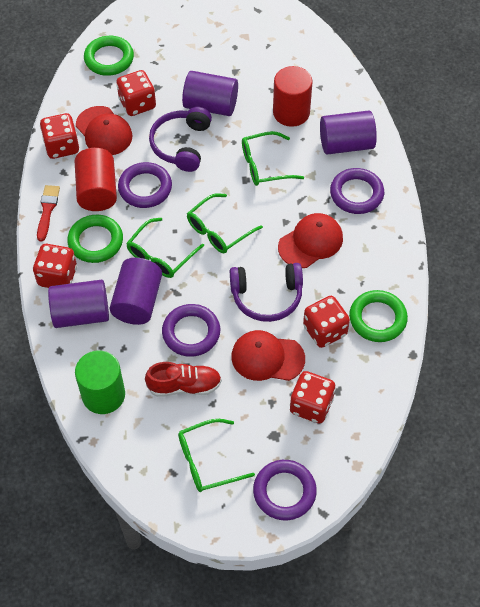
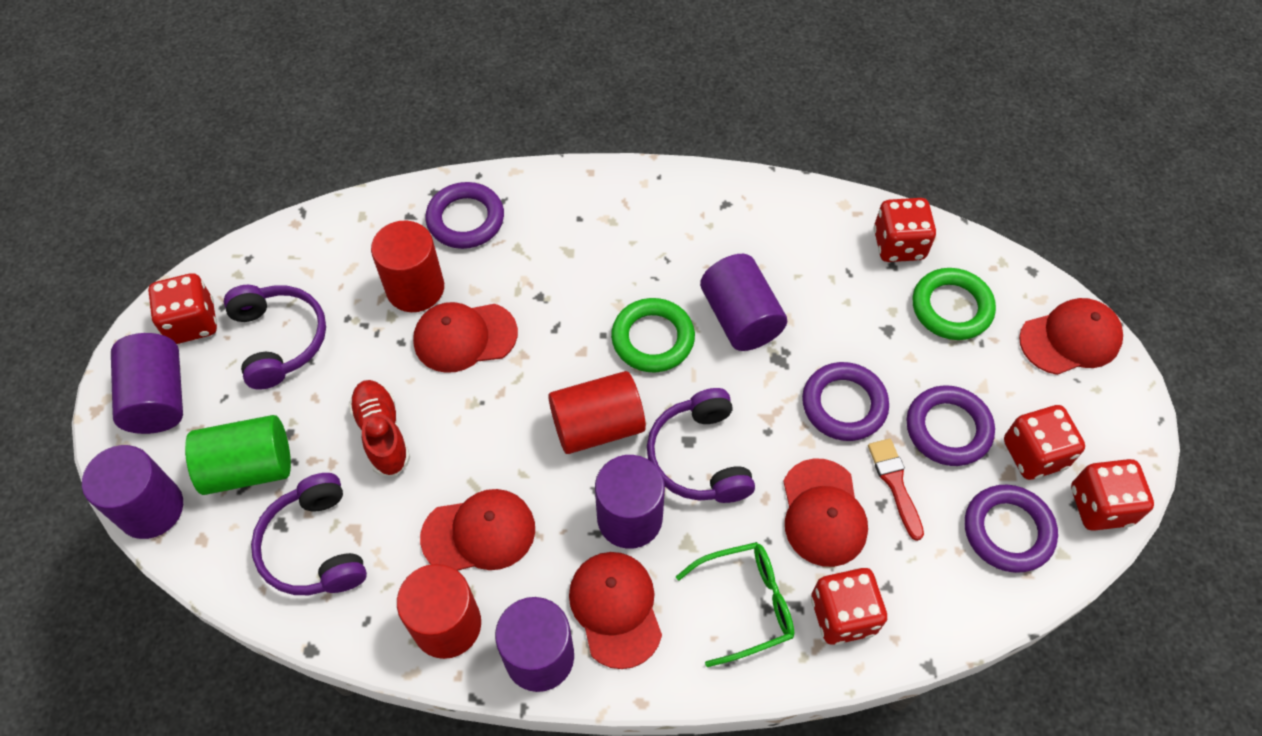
green glasses: [126,218,204,278] [178,419,255,492] [187,193,263,253] [242,131,304,186] = 4 -> [676,542,794,667] = 1
green ring: [67,215,123,263] [84,36,134,76] [349,290,408,342] = 3 -> [611,298,695,372] [913,268,996,340] = 2
purple cylinder: [48,280,109,328] [110,258,162,325] [182,71,238,116] [320,110,377,155] = 4 -> [82,445,183,539] [111,333,183,434] [495,597,574,692] [595,455,665,549] [700,254,787,351] = 5
purple headphones: [149,107,212,172] [230,263,303,322] = 2 -> [224,285,326,389] [251,473,367,595] [647,388,755,503] = 3
red cap: [76,106,132,155] [231,330,305,381] [278,213,343,268] = 3 -> [413,302,518,373] [420,489,535,571] [569,552,662,669] [783,458,868,567] [1019,298,1123,375] = 5
red cylinder: [75,148,117,211] [273,66,313,127] = 2 -> [371,220,444,312] [397,564,481,659] [548,371,646,454] = 3

